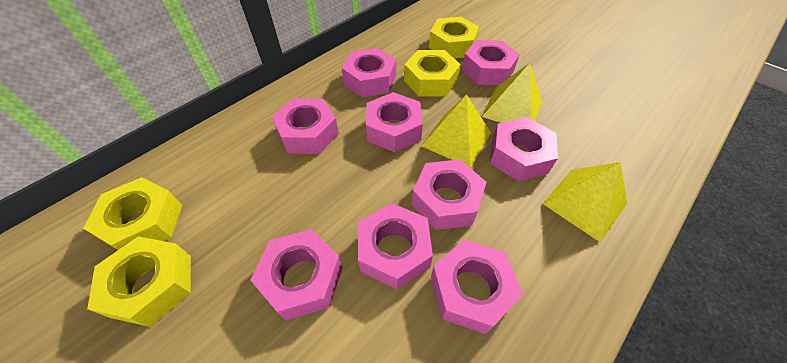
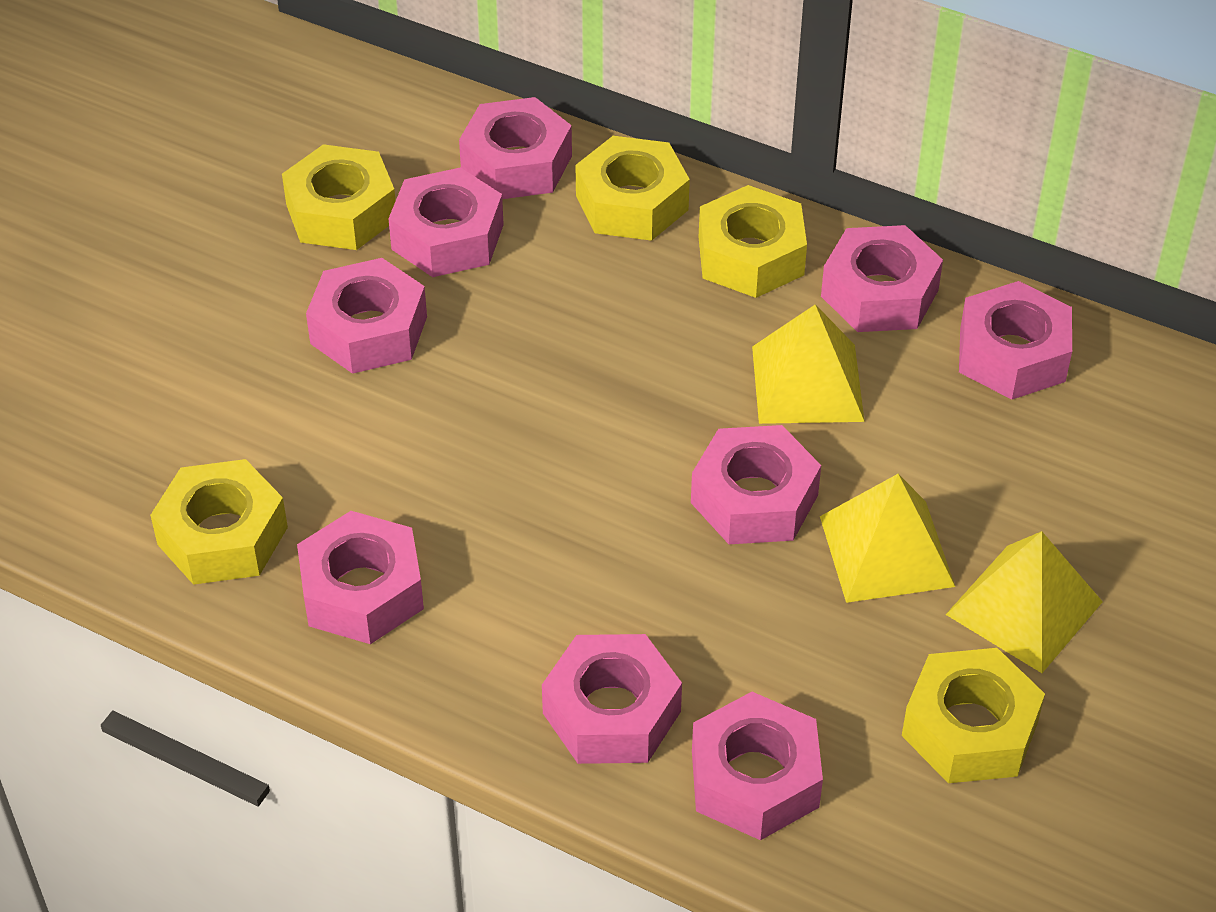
yellow nut: [83,177,183,250] [87,236,191,327] [404,50,461,96] [429,17,479,59] = 4 -> [150,459,288,585] [282,144,395,250] [576,136,690,241] [699,185,807,298] [902,648,1045,783] = 5

